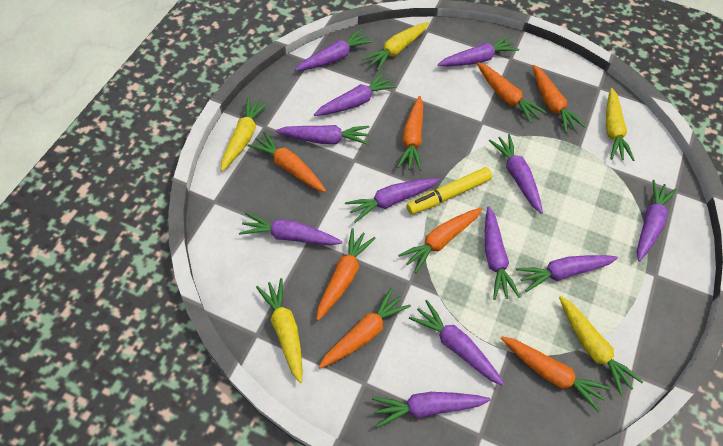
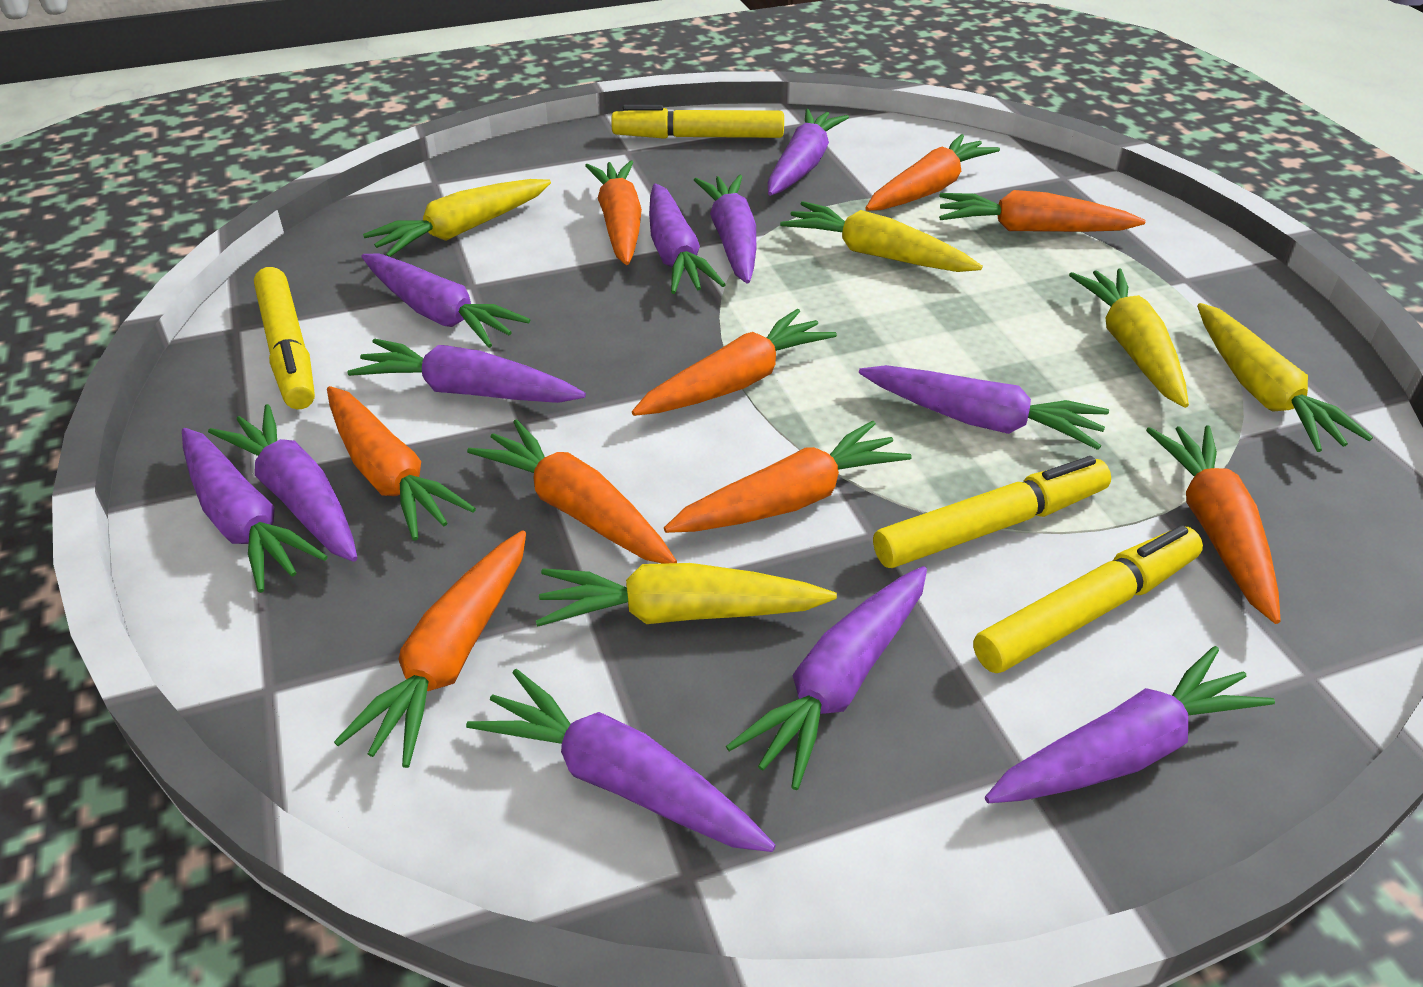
orange carrot: [248,131,326,192] [316,228,376,321] [319,288,411,368] [397,96,423,171] [398,208,482,273] [477,62,546,123] [501,336,611,412] [532,65,586,133] = 8 -> [327,386,476,541] [334,530,526,768] [467,419,677,564] [585,160,642,265] [632,309,837,416] [664,420,912,533] [865,134,1000,211] [939,190,1146,232] [1146,425,1281,624] = 9
purple carrot: [239,213,342,246] [276,125,370,145] [295,29,373,71] [314,72,397,116] [345,179,439,223] [372,392,491,428] [409,300,504,386] [438,36,519,66] [485,206,520,300] [489,134,543,214] [516,255,618,292] [637,180,677,261] = 12 -> [182,428,328,593] [208,404,357,562] [347,339,586,403] [362,253,530,348] [466,669,776,852] [649,183,726,294] [694,175,756,284] [726,566,927,790] [768,109,849,196] [859,365,1109,450] [985,646,1275,803] = 11
yellow marker: [407,167,492,215] = 1 -> [254,267,315,409] [611,105,784,139] [873,456,1111,568] [973,525,1203,673] = 4

